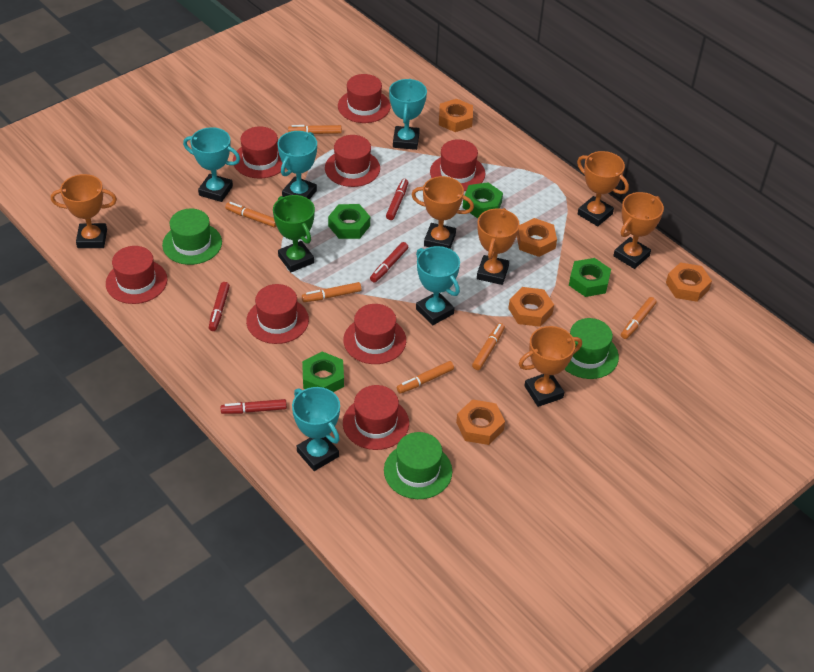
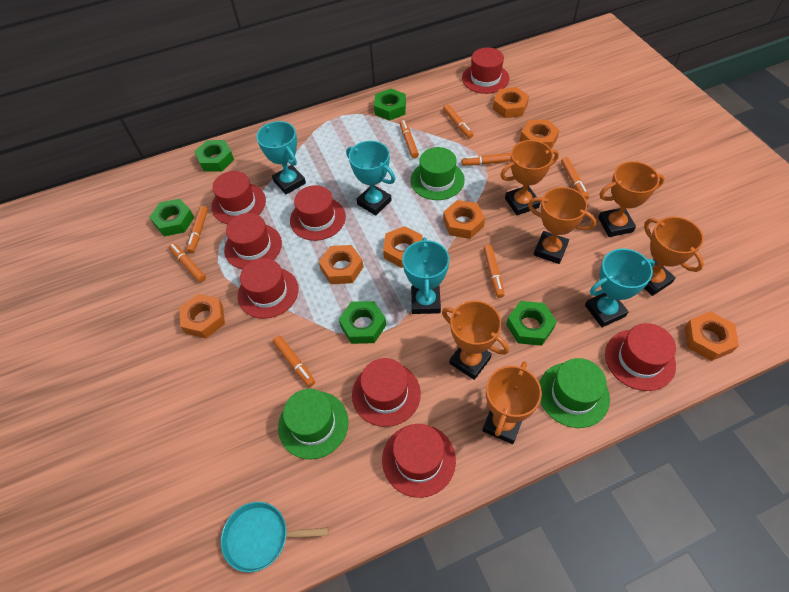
green nut: [302,352,344,392] [328,204,370,239] [463,182,503,218] [569,258,611,297] = 4 -> [149,199,194,236] [194,140,234,172] [339,301,386,344] [374,88,406,121] [506,301,557,346] = 5
green trophy: [273,195,315,272] = 1 -> none = 0
orange marker: [225,202,276,227] [288,125,342,134] [302,282,362,302] [397,361,454,394] [472,323,505,370] [621,297,657,339] = 6 -> [169,243,206,282] [186,206,208,253] [273,336,315,387] [400,120,419,158] [443,104,473,139] [462,153,511,166] [483,245,505,298] [561,157,589,200] = 8
orange nut: [439,99,473,132] [456,399,505,445] [508,287,554,327] [517,218,557,257] [666,262,712,302] = 5 -> [179,294,225,338] [319,245,363,284] [383,226,422,268] [443,200,485,239] [493,87,529,118] [520,119,560,149] [685,311,739,361] = 7
red marker: [209,282,230,331] [220,399,287,414] [370,242,408,282] [386,179,409,220] = 4 -> none = 0
turquoise pan: none = 0 -> [221,502,329,572] = 1
turquoise trophy: [183,127,240,202] [278,131,317,200] [292,387,340,471] [389,79,427,150] [416,246,460,325] = 5 -> [257,121,306,194] [346,141,395,215] [402,237,449,314] [585,248,655,327] = 4

